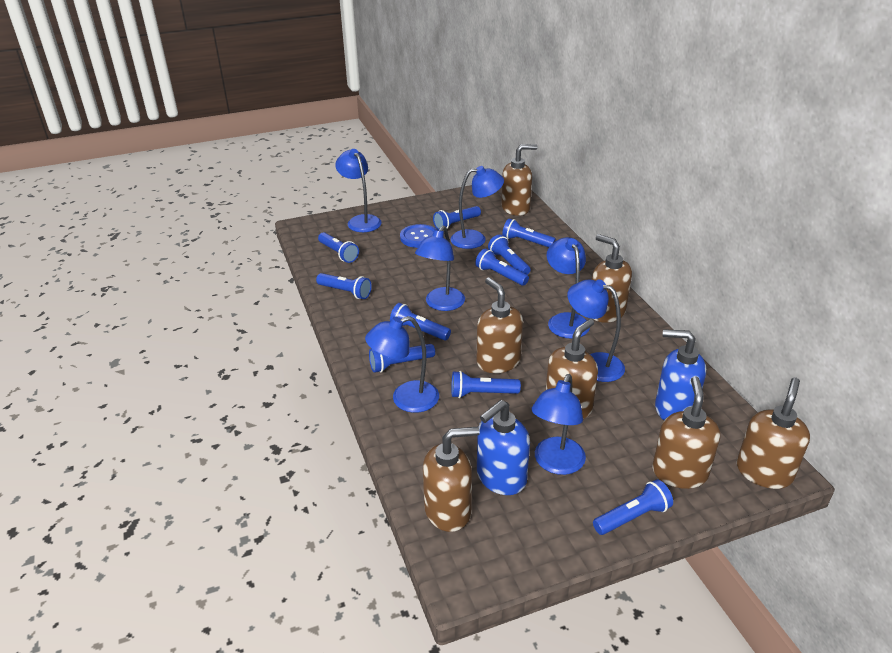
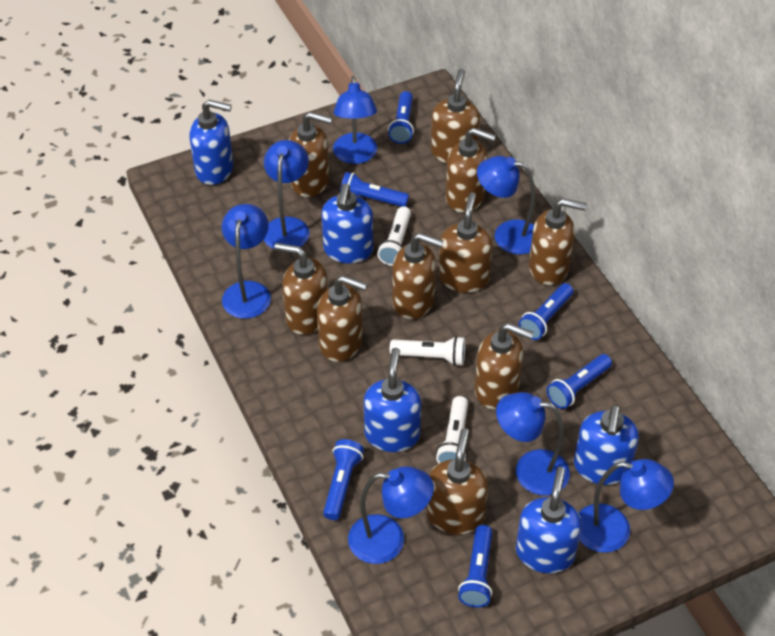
blue button: [400,224,437,248] = 1 -> none = 0
blue flashlight: [316,273,372,299] [318,232,359,263] [369,344,435,373] [390,303,451,341] [433,206,481,230] [451,371,521,398] [475,248,529,286] [488,235,531,275] [502,218,556,247] [593,479,673,535] = 10 -> [323,439,364,520] [340,172,409,207] [388,91,414,144] [458,525,493,607] [519,283,573,340] [547,354,612,409] = 6
blue soap dispenser: [477,400,530,495] [655,329,706,420] = 2 -> [189,100,233,185] [322,183,373,263] [364,348,421,452] [516,467,582,573] [574,405,639,485] = 5
brown soap dispenser: [423,427,480,532] [477,277,523,373] [501,144,537,216] [546,319,598,419] [592,234,632,323] [652,376,720,489] [737,378,810,489] = 7 -> [274,243,328,335] [289,112,332,197] [317,275,367,362] [392,233,444,319] [426,428,488,535] [431,69,480,163] [439,192,492,293] [446,127,496,213] [475,323,534,410] [529,198,587,285] = 10
white flashlight: none = 0 -> [377,206,411,266] [390,336,465,366] [436,396,468,463] = 3

